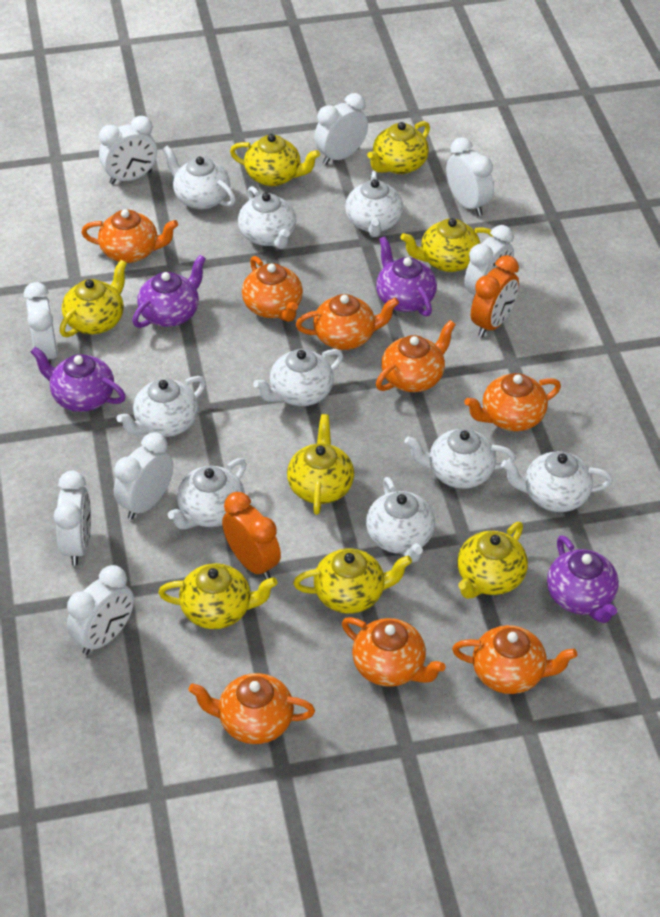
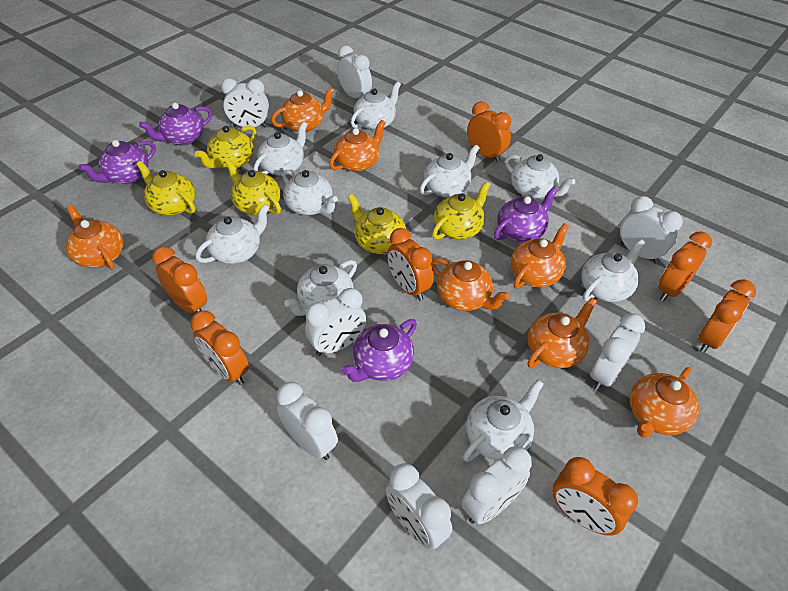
orange clock: [222,492,281,579] [471,255,519,337] = 2 -> [152,246,207,313] [190,311,249,385] [387,228,434,301] [467,101,511,162] [552,457,638,536] [658,232,712,301] [698,279,756,353] = 7
orange teapot: [81,209,178,263] [188,673,315,744] [242,256,303,322] [296,294,399,350] [342,617,446,687] [376,320,456,392] [452,625,577,694] [465,373,561,431] = 8 -> [66,205,124,269] [271,87,335,132] [329,120,386,172] [431,258,510,311] [511,223,569,289] [527,298,597,368] [630,367,699,437] = 7
yellow teapot: [60,260,127,337] [158,563,277,629] [230,134,320,186] [287,414,354,515] [293,548,412,614] [367,121,430,174] [400,218,494,272] [457,522,528,599] = 8 -> [137,161,195,216] [195,126,256,169] [225,159,281,215] [348,194,406,254] [432,181,491,240] = 5

